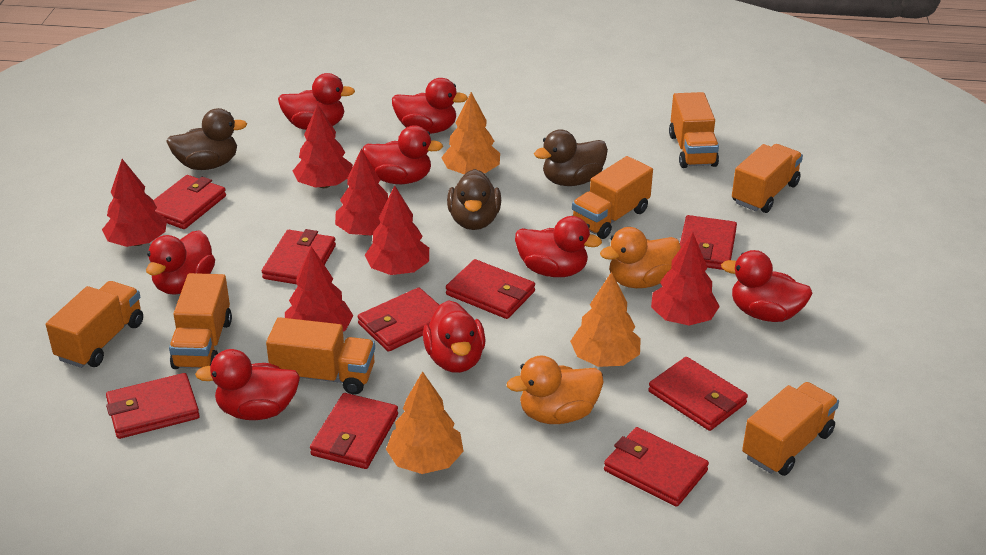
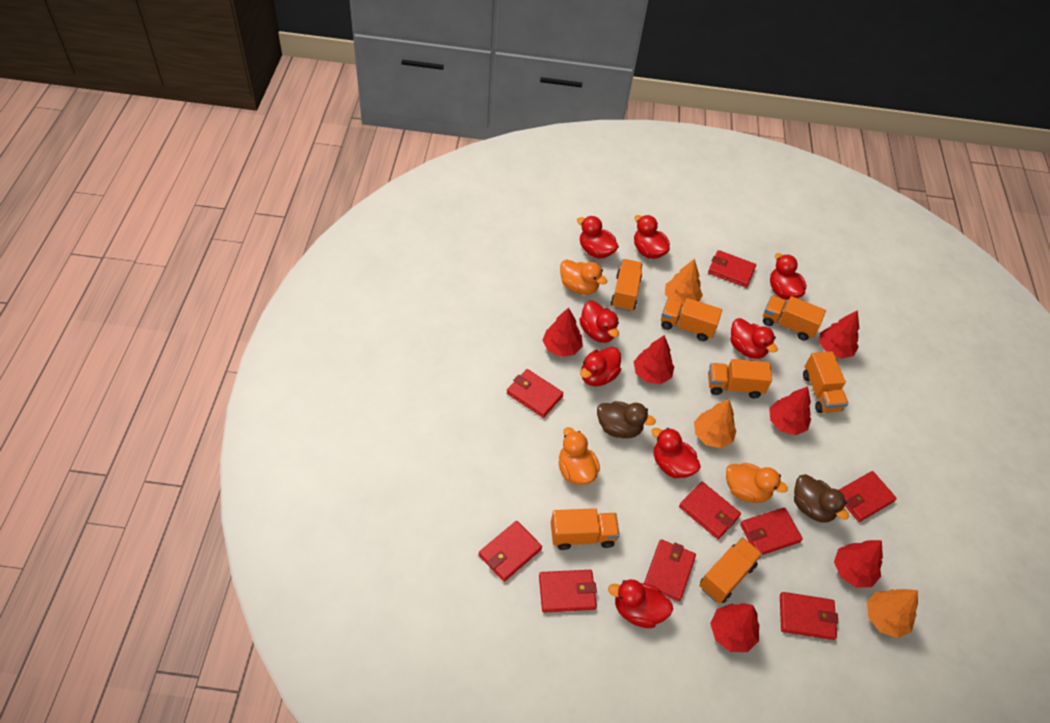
brown duck: [166,108,247,170] [447,169,501,230] [534,130,608,186] = 3 -> [597,401,656,438] [794,474,849,523] = 2
orange duck: [507,356,604,424] [600,227,681,288] = 2 -> [558,427,600,485] [560,259,607,295] [726,463,788,503] = 3

